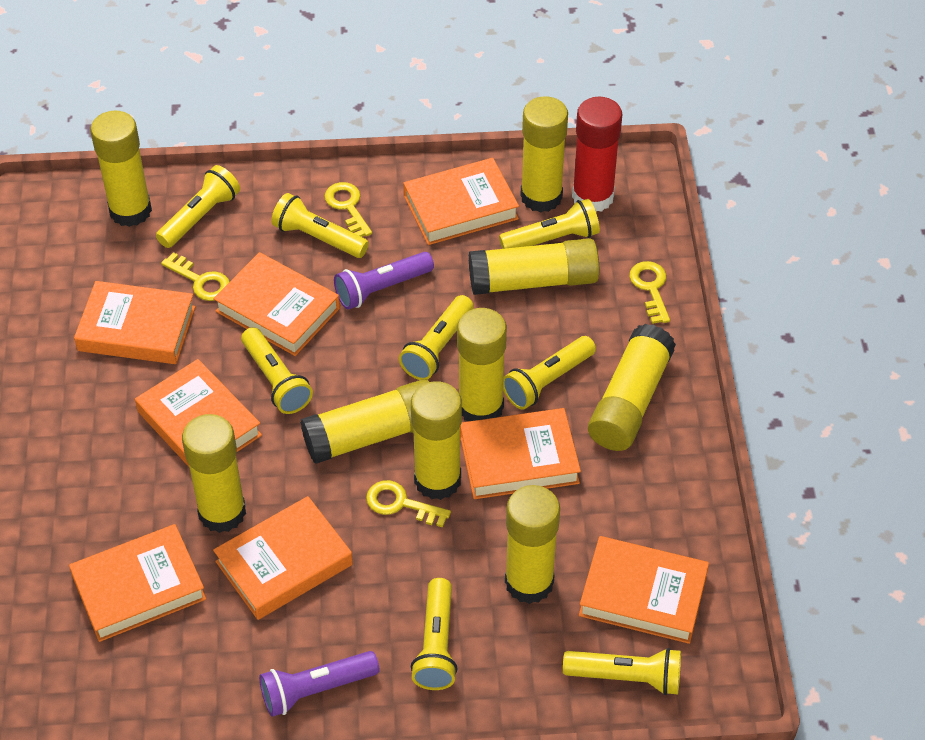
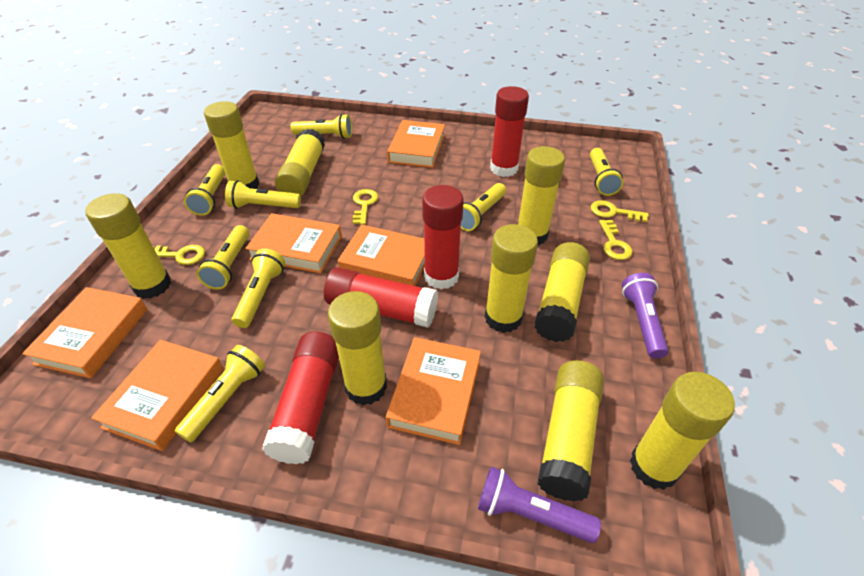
orange book: [69,524,206,642] [74,281,195,364] [135,359,262,467] [213,252,340,356] [213,496,353,620] [403,158,519,245] [460,408,581,499] [579,536,709,644] = 8 -> [22,287,148,378] [91,340,224,451] [245,213,342,273] [337,225,425,286] [386,337,481,445] [387,120,445,168] = 6
red glue stick: [572,97,622,212] = 1 -> [262,331,339,464] [324,267,438,328] [422,185,464,290] [490,86,529,177] = 4

